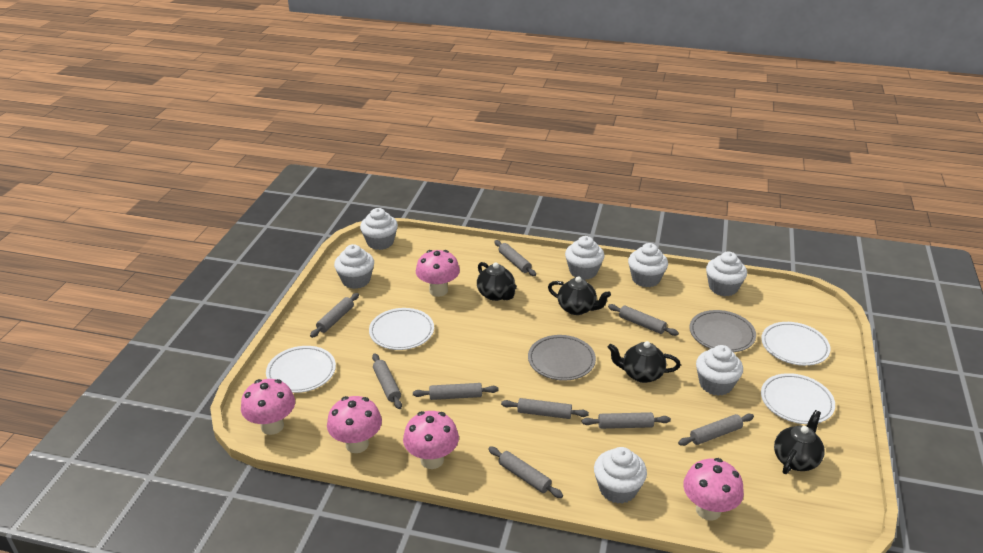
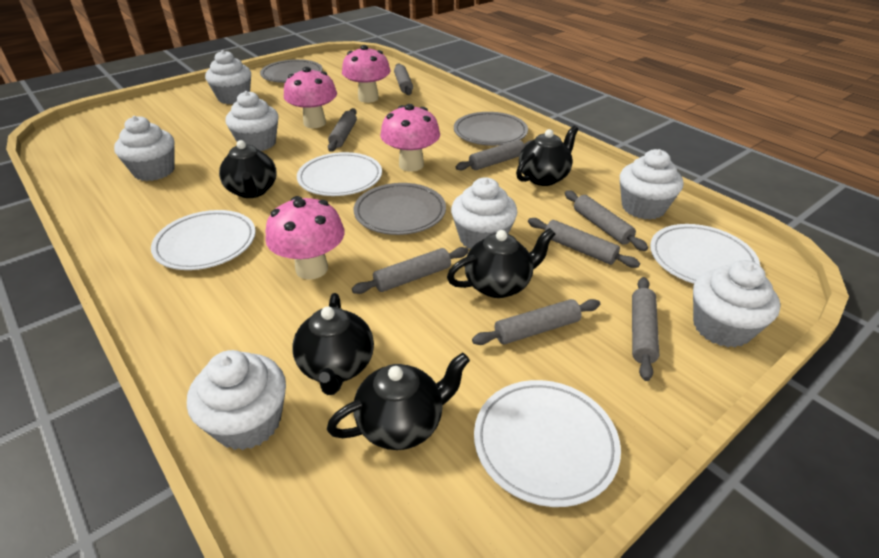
black teapot: [477,262,517,301] [548,276,611,315] [608,341,681,383] [774,410,825,474] = 4 -> [219,140,276,198] [293,293,374,395] [327,353,470,450] [447,228,555,298] [516,126,579,186] = 5
grey plate: [528,335,596,381] [689,310,756,352] = 2 -> [260,59,323,83] [354,183,446,235] [454,112,528,146] = 3
grey rolling pin: [310,293,359,338] [372,354,402,409] [413,383,498,400] [488,446,563,498] [494,240,536,276] [501,398,589,419] [582,412,671,429] [608,304,679,336] [678,414,754,446] = 9 -> [328,108,357,152] [352,247,469,294] [394,63,413,95] [456,140,533,171] [472,299,600,345] [528,218,640,268] [565,190,648,251] [632,277,659,381] = 8
pink mushroom: [241,379,295,435] [327,396,382,453] [403,411,459,469] [416,250,460,297] [683,458,744,521] = 5 -> [265,196,345,280] [284,67,337,128] [342,45,390,103] [380,104,440,172] = 4

